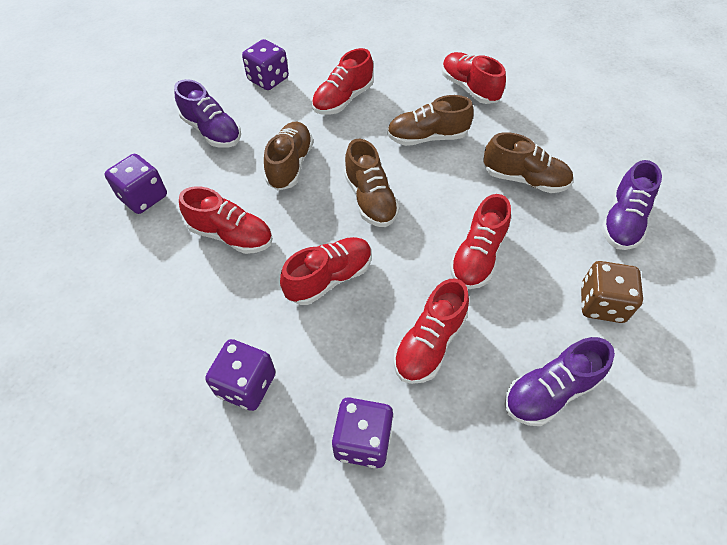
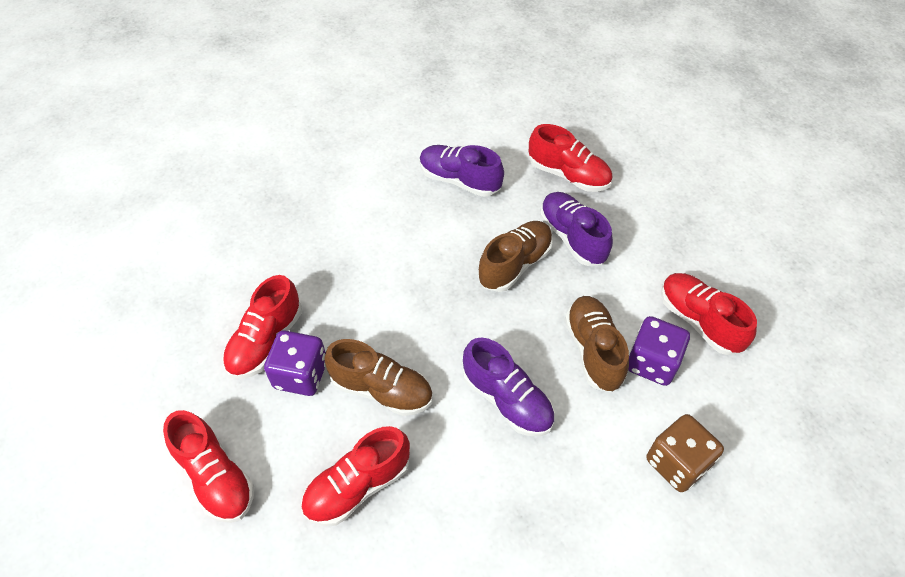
brown shoe: [264,122,313,190] [344,139,400,227] [387,95,474,146] [483,132,573,193] = 4 -> [324,339,433,416] [478,221,553,292] [565,296,629,392] = 3
purple dice: [105,154,167,214] [205,339,276,411] [242,39,289,90] [332,397,393,468] = 4 -> [264,330,326,396] [628,316,690,386] = 2
red shoe: [179,186,273,254] [280,237,372,305] [312,48,373,115] [393,278,469,384] [442,52,506,104] [450,194,511,289] = 6 -> [163,410,254,523] [222,275,302,379] [301,426,410,526] [529,124,612,192] [661,273,757,355] = 5

